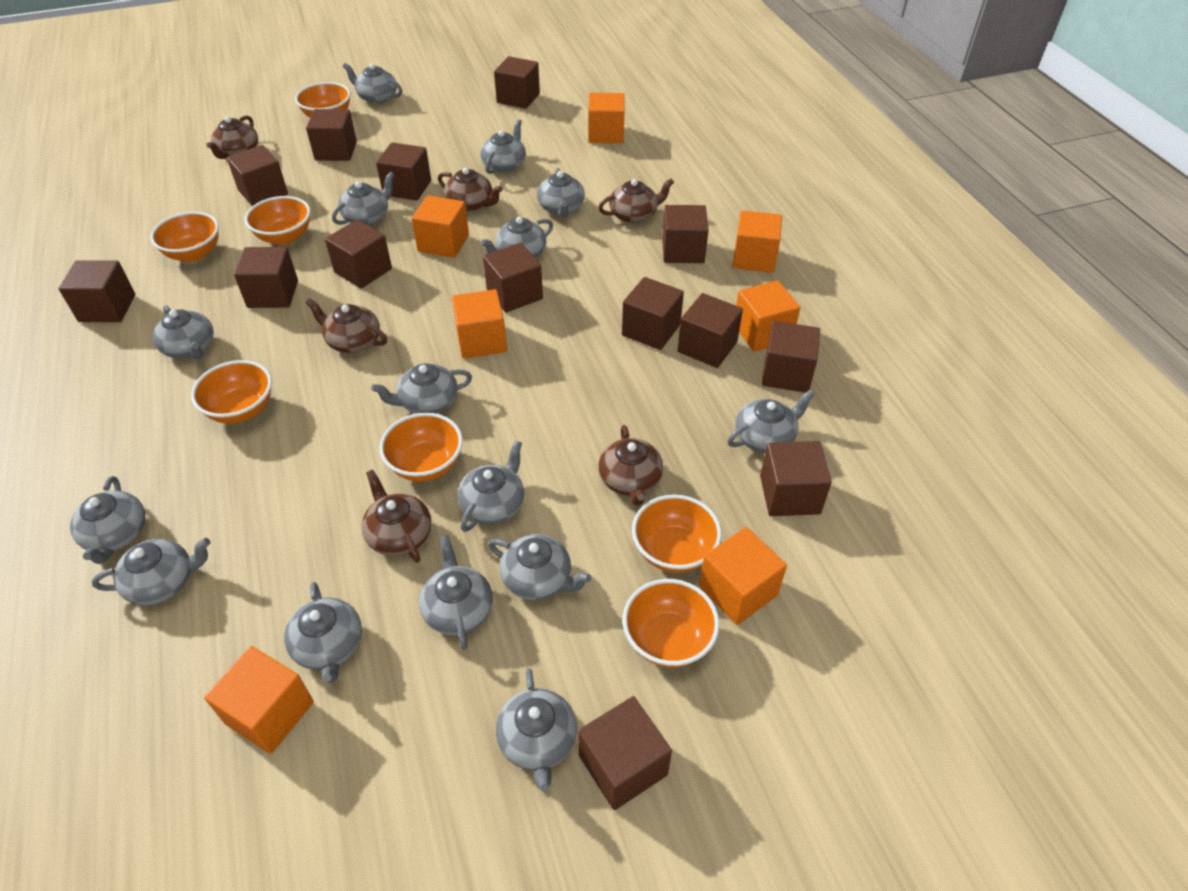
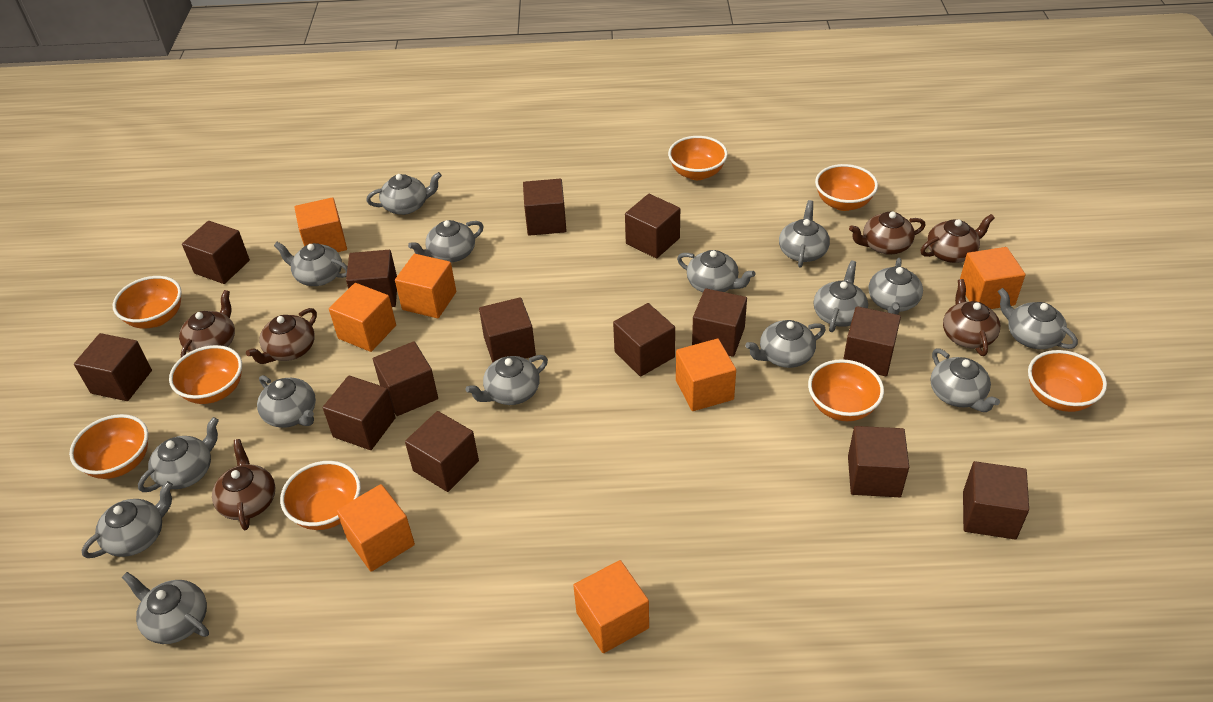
orange bowl: [150,212,219,262] [191,360,272,424] [245,196,311,245] [295,82,351,117] [379,413,463,482] [623,579,720,668] [632,495,722,573] = 7 -> [69,414,148,479] [113,276,182,328] [169,345,242,404] [280,461,361,530] [668,136,728,180] [808,359,884,421] [815,164,878,211] [1028,350,1107,412] = 8

